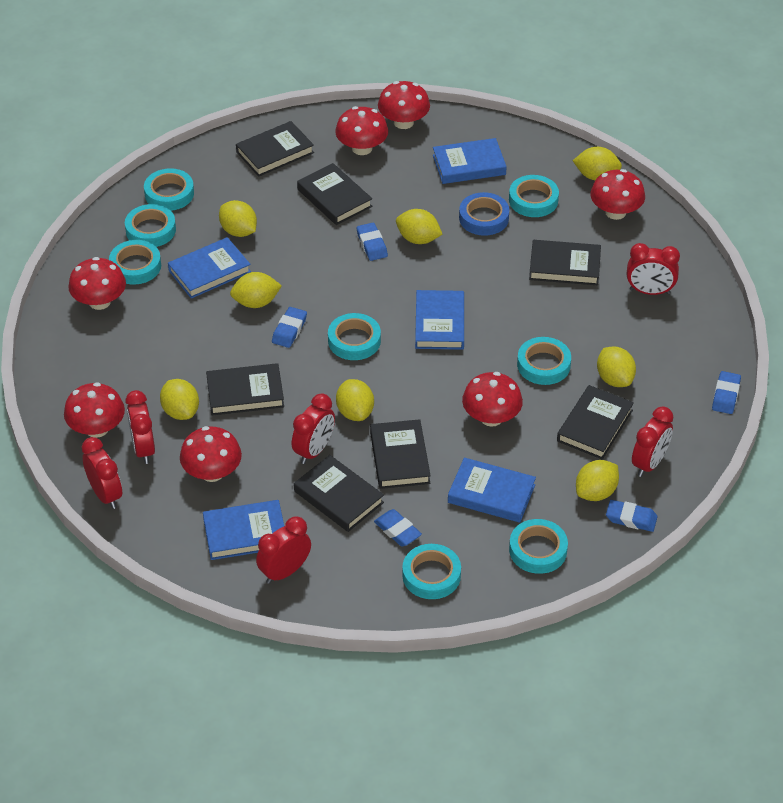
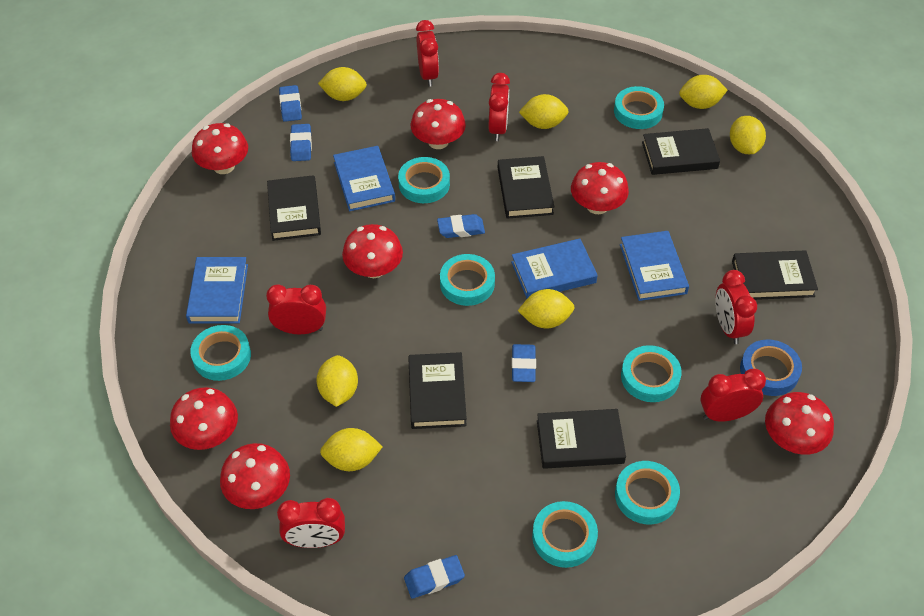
black book: [206,363,284,416] [236,121,314,177] [294,455,384,532] [297,163,372,225] [370,419,431,489] [529,240,601,285] [557,385,634,460] = 7 -> [267,175,321,241] [408,352,467,429] [498,156,555,219] [537,409,626,469] [642,128,720,175] [732,250,818,300] = 6
blue book: [168,237,251,299] [203,500,284,560] [415,290,464,350] [433,138,507,184] [448,457,536,523] = 5 -> [186,257,248,324] [333,146,395,211] [511,239,598,299] [620,231,689,301] = 4
turquoise tape: [109,240,161,284] [125,204,176,247] [144,168,194,211] [328,313,381,360] [402,544,461,599] [509,175,559,217] [509,519,568,574] [517,337,571,385] = 8 -> [190,325,251,381] [398,157,450,203] [440,254,495,306] [532,501,598,568] [614,86,664,129] [615,461,680,524] [621,345,682,402] = 7
yellow lemon: [160,379,199,420] [219,200,257,237] [230,272,282,308] [336,379,374,421] [396,209,442,244] [573,147,622,180] [576,460,619,501] [597,347,636,387] = 8 -> [316,355,358,407] [318,67,367,101] [320,428,383,471] [518,289,575,329] [519,94,569,129] [679,75,728,109] [730,116,766,154] = 7

